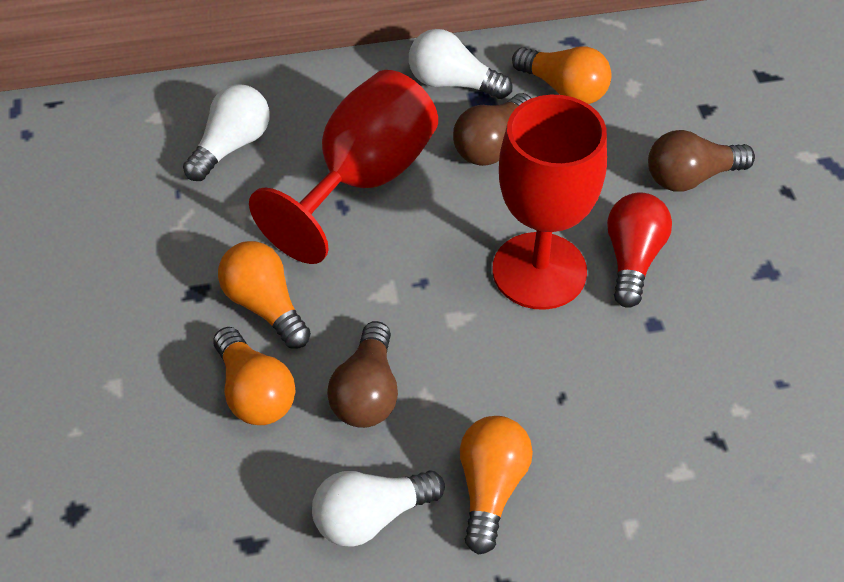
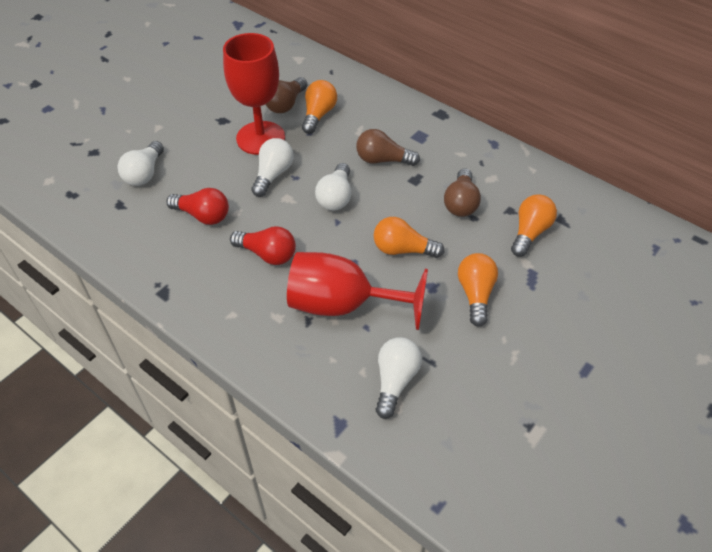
red light bulb: [607,193,672,308] = 1 -> [167,188,229,225] [230,226,296,265] = 2
white light bulb: [183,84,270,181] [312,471,445,547] [409,29,512,99] = 3 -> [117,141,164,186] [251,138,294,197] [315,163,351,211] [376,337,422,419] = 4

